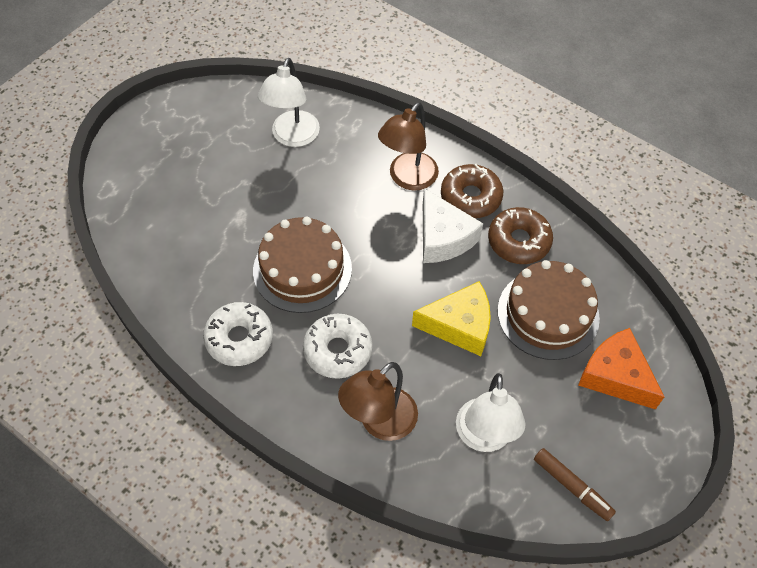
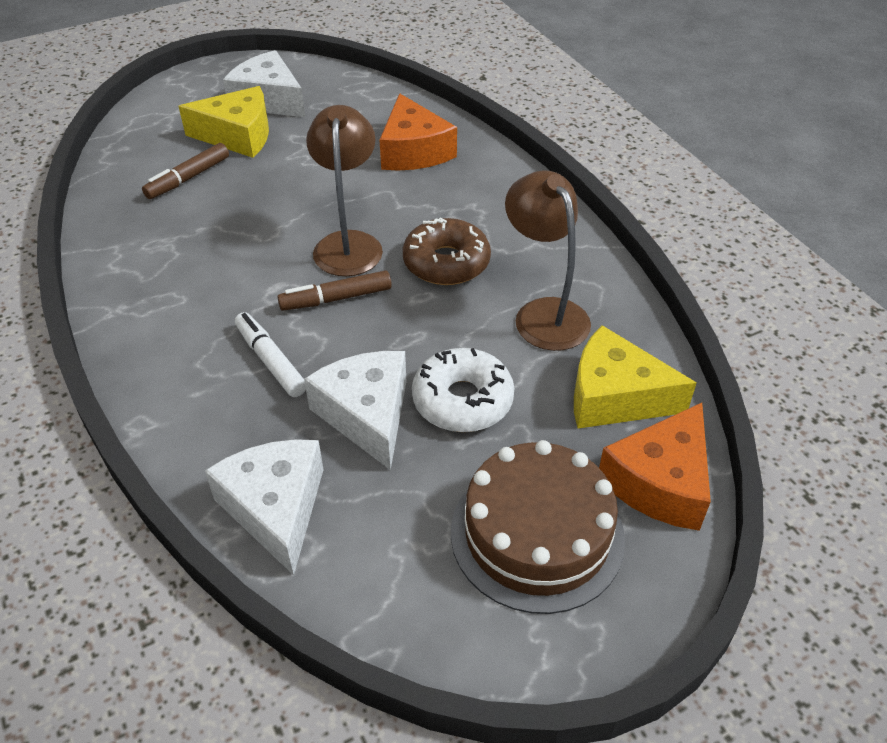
brown cake: [253,217,352,313] [498,260,600,360] = 2 -> [451,440,625,614] = 1
brown donut: [441,164,503,218] [488,207,553,264] = 2 -> [403,218,491,285] = 1
brown marker: [534,448,616,521] = 1 -> [142,143,229,199] [277,270,392,311] = 2
orange cheese: [578,328,665,410] = 1 -> [380,93,457,171] [599,403,711,531] = 2
white cheese: [423,188,483,263] = 1 -> [205,439,323,575] [223,50,305,117] [304,351,407,470] = 3
white donut: [203,302,273,366] [303,314,373,379] = 2 -> [412,348,514,432] = 1
white lamp: [258,58,320,147] [456,373,526,452] = 2 -> none = 0
white marker: none = 0 -> [235,312,306,397] = 1
yellow cheese: [412,281,491,356] = 1 -> [179,86,269,158] [574,325,697,429] = 2

